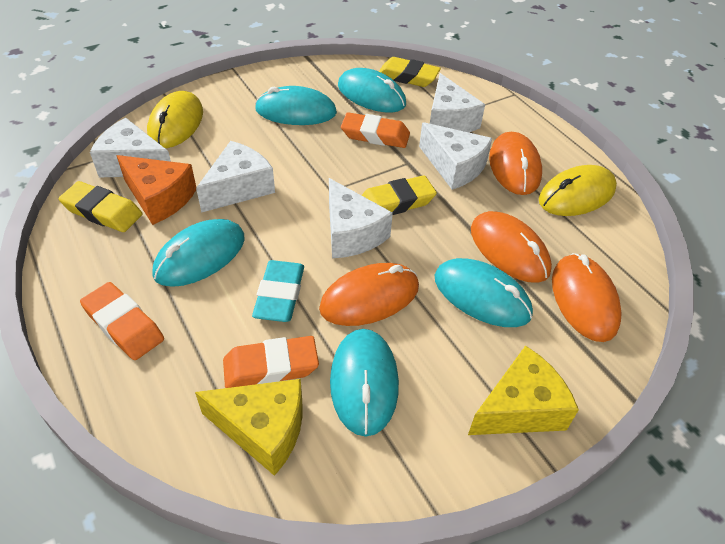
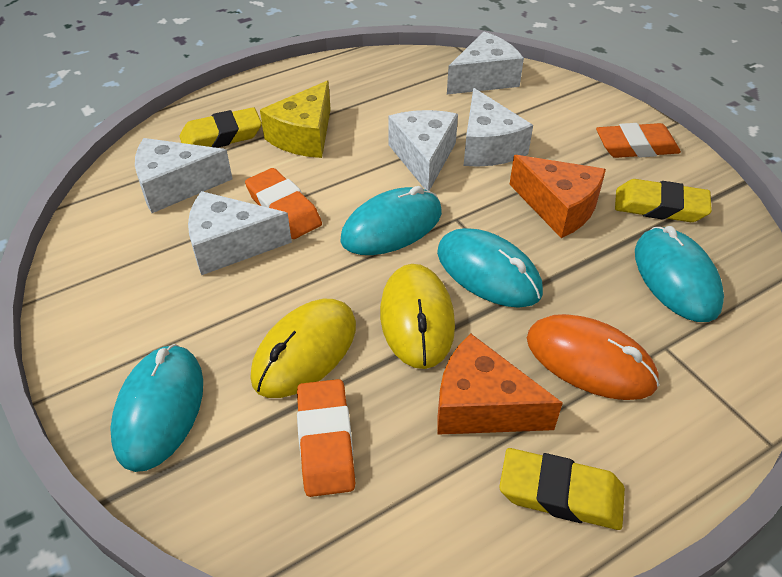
orange cheese: [116,155,196,225] = 1 -> [437,334,563,435] [509,155,606,238] = 2
orange mouse: [319,263,419,326] [471,211,552,283] [489,132,542,195] [552,253,622,342] = 4 -> [527,314,659,400] = 1
turquoise eraser: [252,260,304,322] = 1 -> none = 0
turquoise mouse: [153,219,245,287] [255,86,337,125] [330,329,399,437] [338,68,406,113] [435,258,533,327] = 5 -> [110,344,203,472] [340,186,442,255] [437,228,543,308] [635,226,724,322] = 4
yellow cheese: [195,379,303,476] [468,345,579,435] = 2 -> [260,81,331,158] = 1

